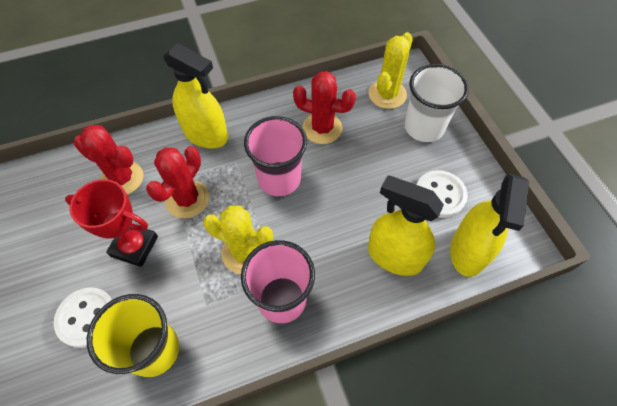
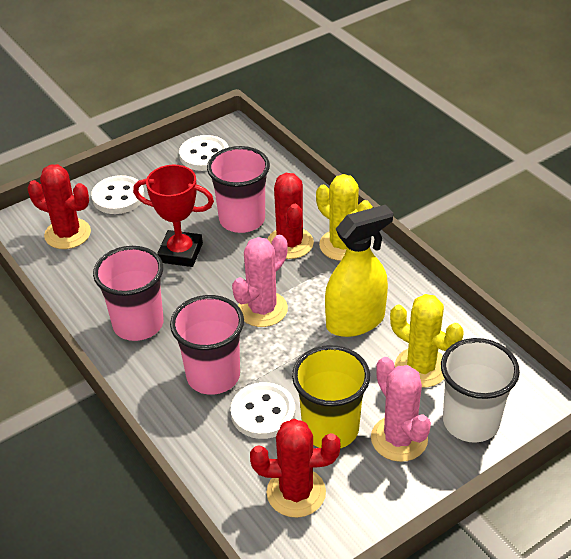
pink cactus: none = 0 -> [232,235,288,327] [371,357,431,462] = 2
pink cup: [241,240,315,323] [244,116,307,196] = 2 -> [93,246,164,341] [170,295,244,395] [207,146,270,233] = 3
white button: [54,287,113,348] [416,170,468,218] = 2 -> [91,175,144,214] [179,135,229,171] [231,382,295,439] = 3
yellow spray bottle: [163,43,228,149] [368,175,444,276] [450,174,529,277] = 3 -> [325,205,393,337] = 1

